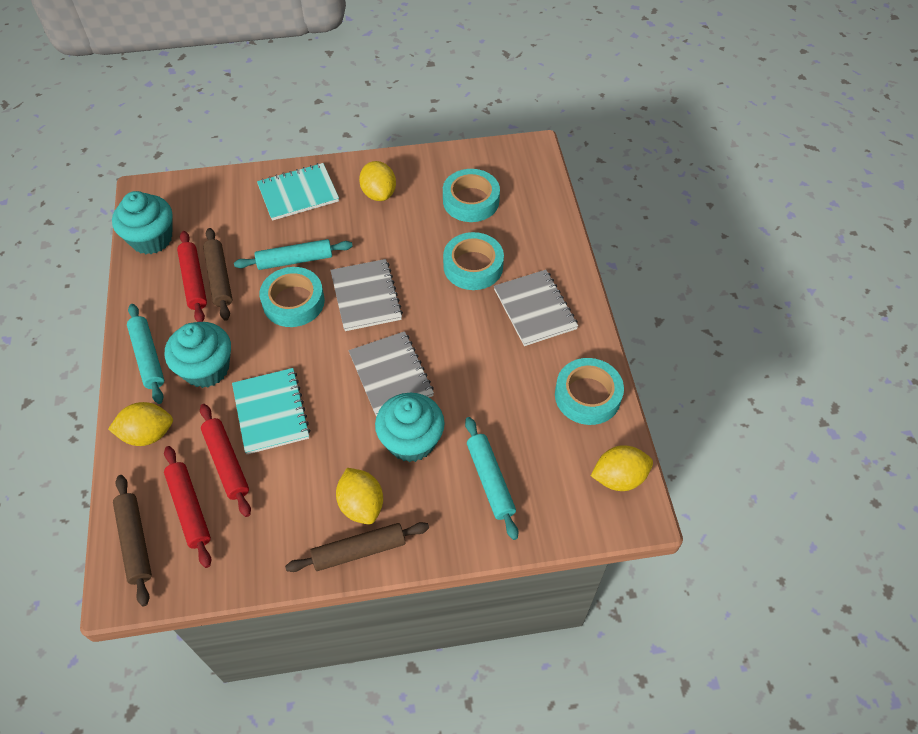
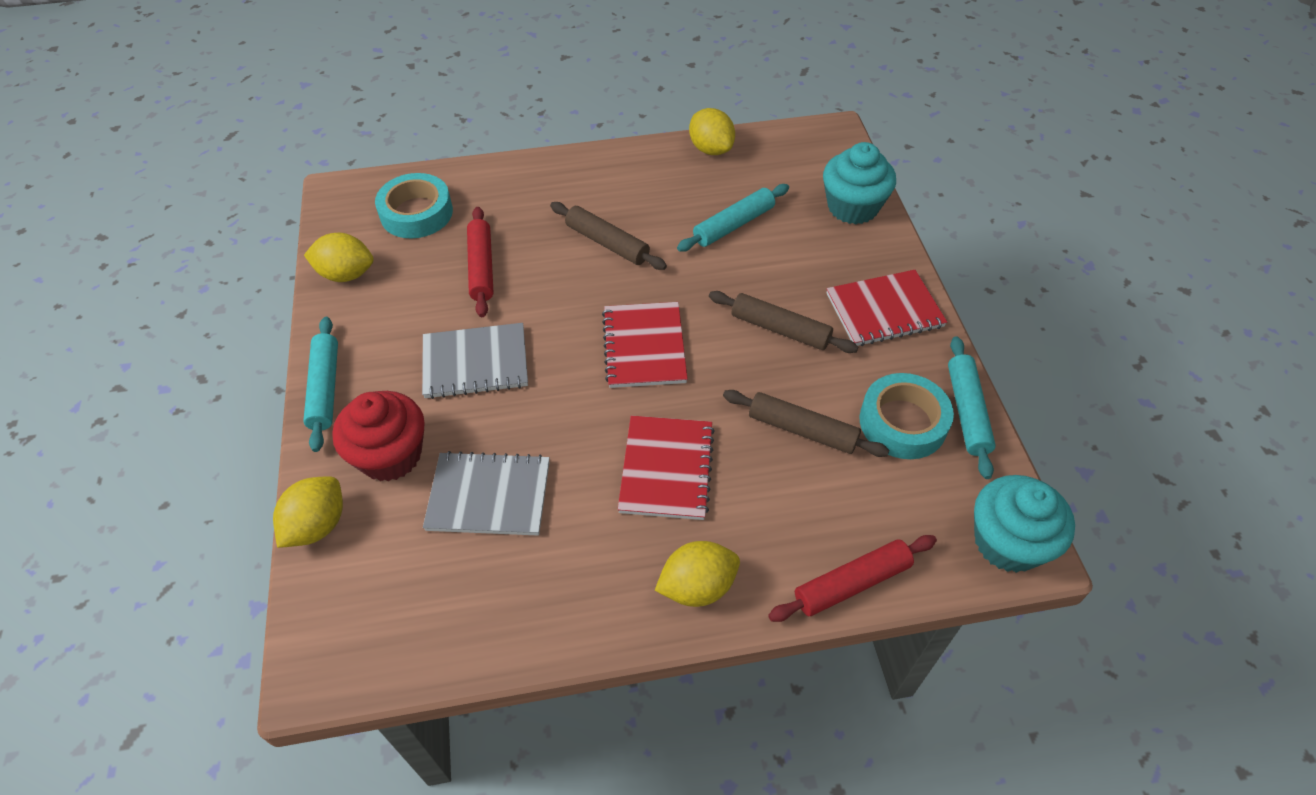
grey notebook: [330,259,403,331] [348,331,434,416] [494,270,578,346] = 3 -> [422,323,528,399] [423,451,550,536] = 2
red cupcake: none = 0 -> [332,391,425,481] = 1
red notebook: none = 0 -> [602,302,688,388] [618,416,715,520] [826,270,947,346] = 3
red rolling pin: [164,446,211,568] [177,231,207,322] [200,404,251,517] = 3 -> [467,207,494,317] [768,535,937,622] = 2
turquoise cupcake: [112,191,173,254] [165,322,231,388] [375,393,445,462] = 3 -> [823,142,896,224] [974,475,1075,573] = 2
turquoise notebook: [232,368,311,454] [257,163,339,221] = 2 -> none = 0
turquoise tape: [259,267,325,327] [443,169,500,222] [443,232,504,290] [555,358,624,425] = 4 -> [375,173,453,238] [859,373,954,459] = 2

